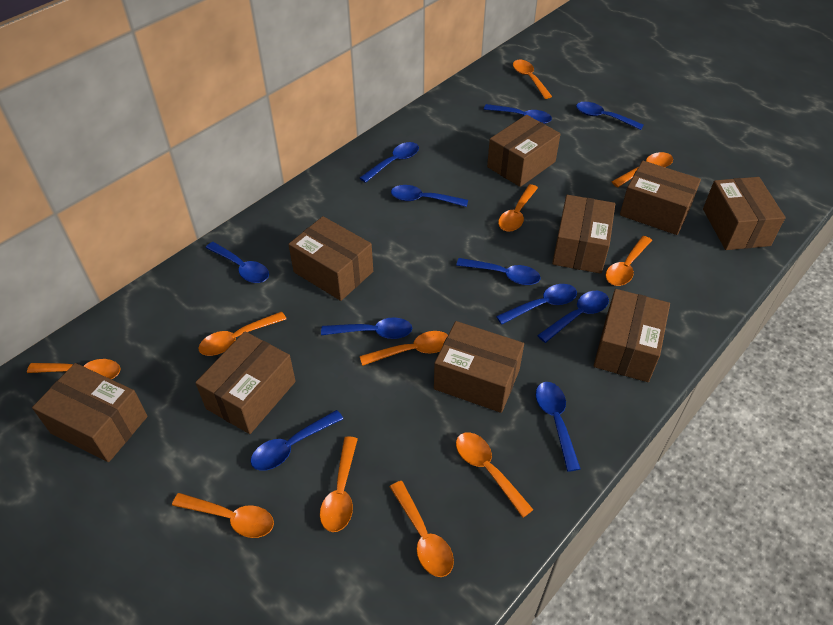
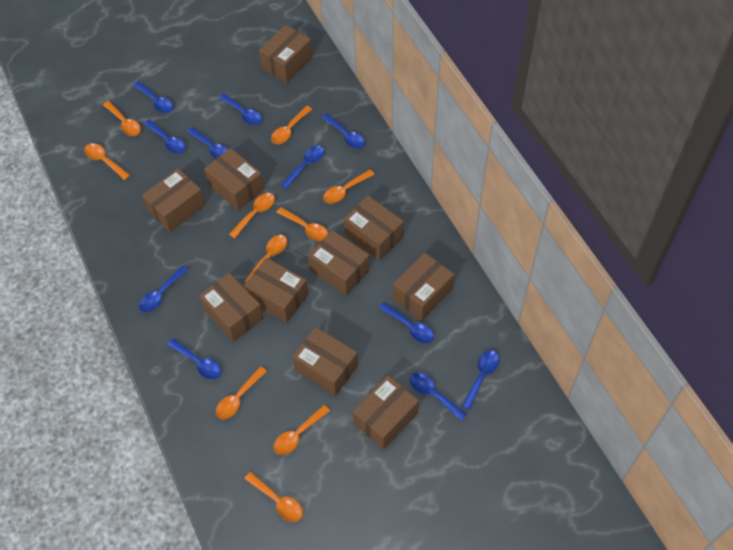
brown box: [32,363,148,462] [195,331,296,434] [288,216,373,301] [434,321,524,413] [487,115,561,187] [552,195,615,274] [594,289,670,382] [620,161,701,235] [703,177,786,250] = 9 -> [142,168,205,232] [199,273,263,342] [204,148,264,211] [244,258,308,323] [259,25,313,83] [292,327,358,396] [308,230,370,296] [344,196,404,260] [353,375,419,449] [393,253,454,321] = 10
orange spoon: [27,359,121,379] [172,493,274,538] [198,312,286,356] [320,436,358,532] [360,331,448,366] [390,481,454,577] [456,432,534,518] [498,184,538,232] [513,60,552,99] [606,236,652,286] [612,152,673,187] = 11 -> [84,143,130,180] [103,101,141,136] [216,366,267,419] [229,193,275,239] [244,472,303,522] [245,235,287,282] [271,106,312,144] [273,405,330,455] [276,207,328,241] [323,170,375,204] = 10

